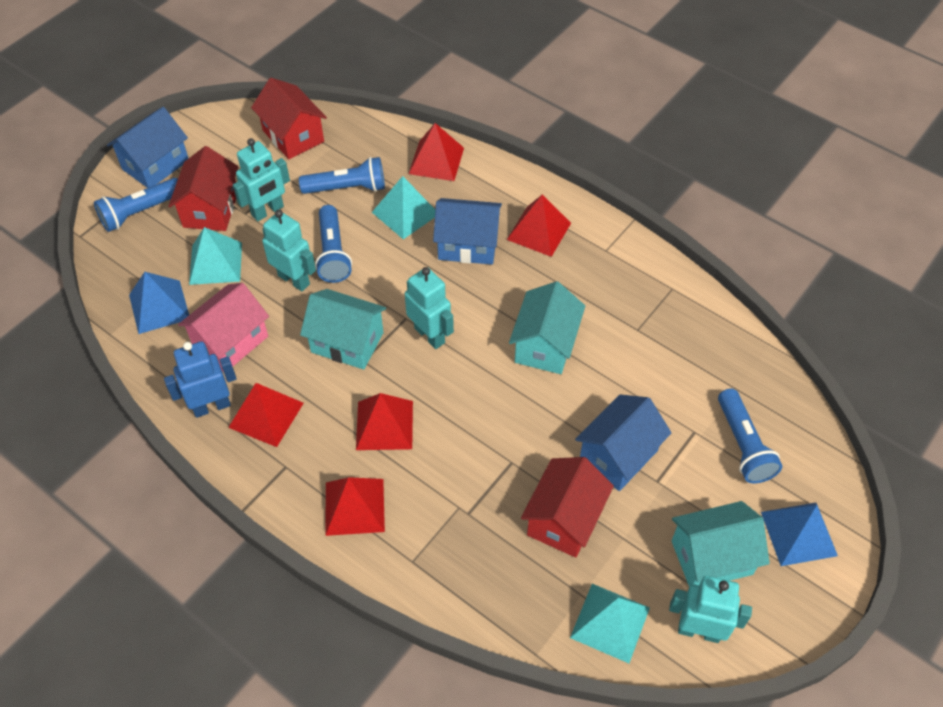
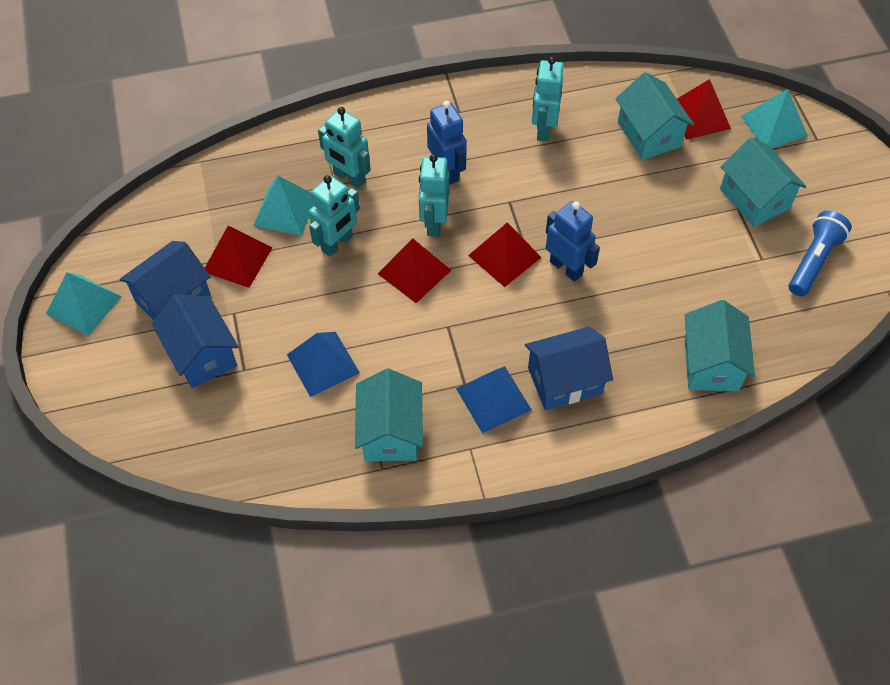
blue flashlight: [94,178,178,232] [299,157,385,194] [315,205,352,283] [718,389,782,483] = 4 -> [789,211,852,296] = 1
blue robot: [164,341,237,418] = 1 -> [427,101,467,185] [546,201,600,282] = 2
pink house: [178,283,269,372] = 1 -> none = 0
red house: [168,146,238,231] [251,78,327,159] [521,457,614,558] = 3 -> none = 0
red pyramid: [228,383,304,447] [325,477,385,536] [356,393,413,450] [409,123,464,181] [507,195,571,257] = 5 -> [205,226,273,288] [378,239,451,303] [468,222,542,287] [677,79,731,140] = 4
turquoise house: [300,289,387,370] [509,281,585,374] [672,501,770,587] = 3 -> [355,369,423,462] [616,72,694,160] [685,300,755,392] [720,137,807,227] = 4

